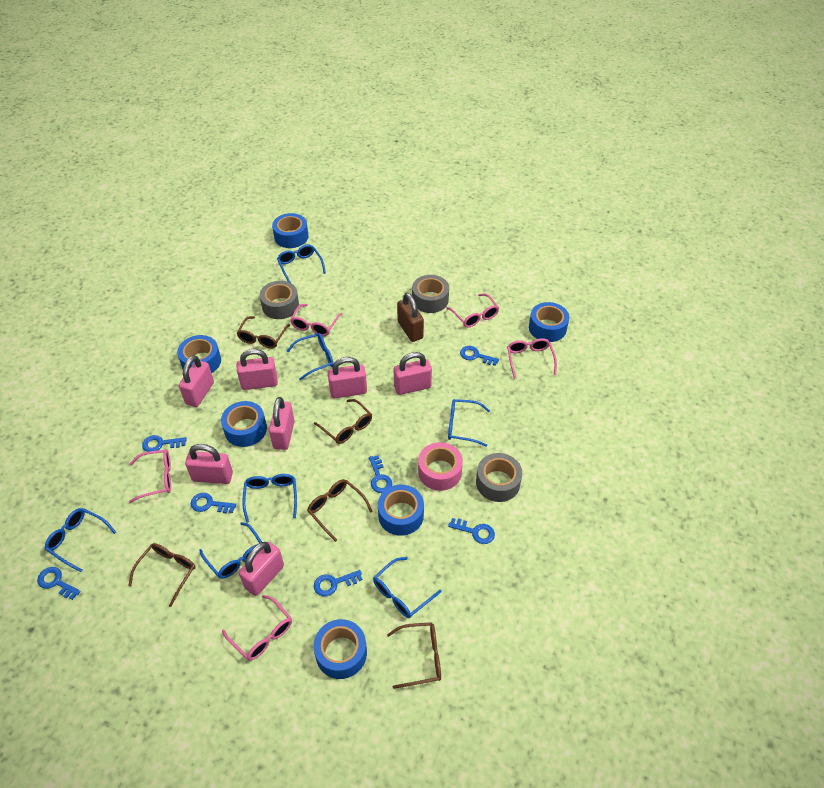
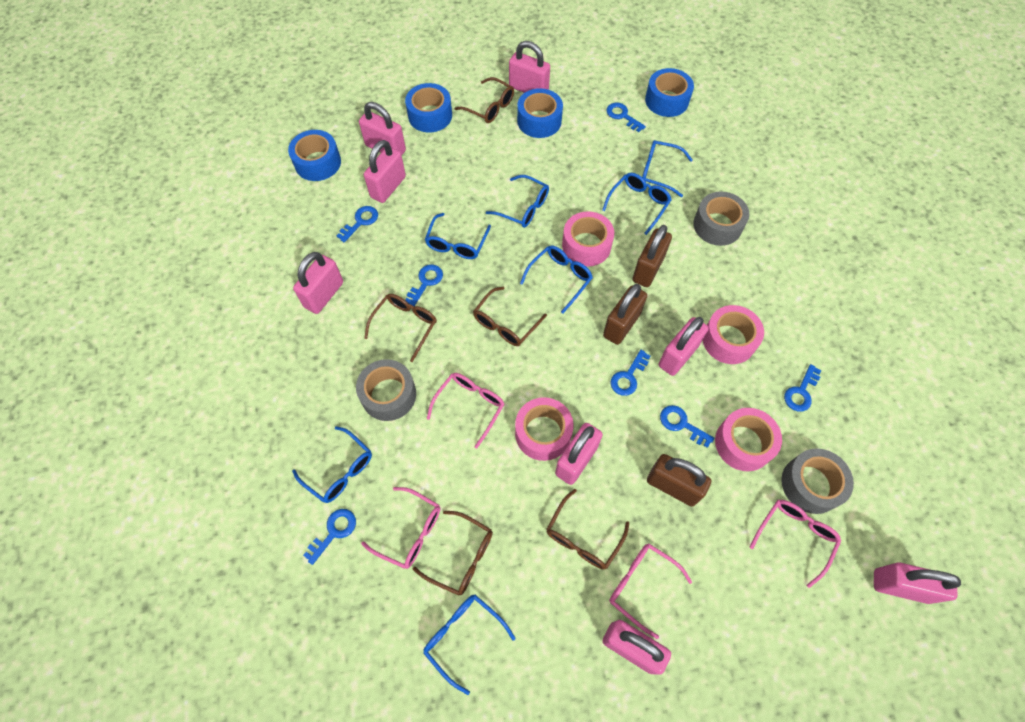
blue tape: [177,335,221,373] [221,401,267,447] [272,213,309,248] [313,619,367,679] [378,485,424,536] [529,302,569,342] = 6 -> [288,130,341,181] [405,83,452,132] [517,88,563,138] [645,68,694,117] = 4
brown padlock: [397,293,424,342] = 1 -> [603,284,647,345] [633,225,672,287] [647,454,711,507] = 3
pink glasses: [129,450,171,503] [222,595,292,661] [290,304,342,336] [446,293,499,328] [507,338,557,379] = 5 -> [361,487,440,569] [427,373,504,449] [609,544,692,639] [749,500,841,588] = 4
pink padlock: [179,355,214,407] [185,444,233,484] [237,349,278,390] [239,542,284,596] [269,397,294,450] [328,357,367,399] [394,352,432,395] = 7 -> [293,252,343,314] [359,102,406,155] [364,140,406,203] [509,41,550,93] [555,423,603,485] [603,620,671,675] [659,317,709,376] [874,562,961,604] = 8
pink tape: [418,442,463,491] = 1 -> [515,397,574,461] [562,211,614,267] [703,305,764,364] [715,408,782,471] = 4

